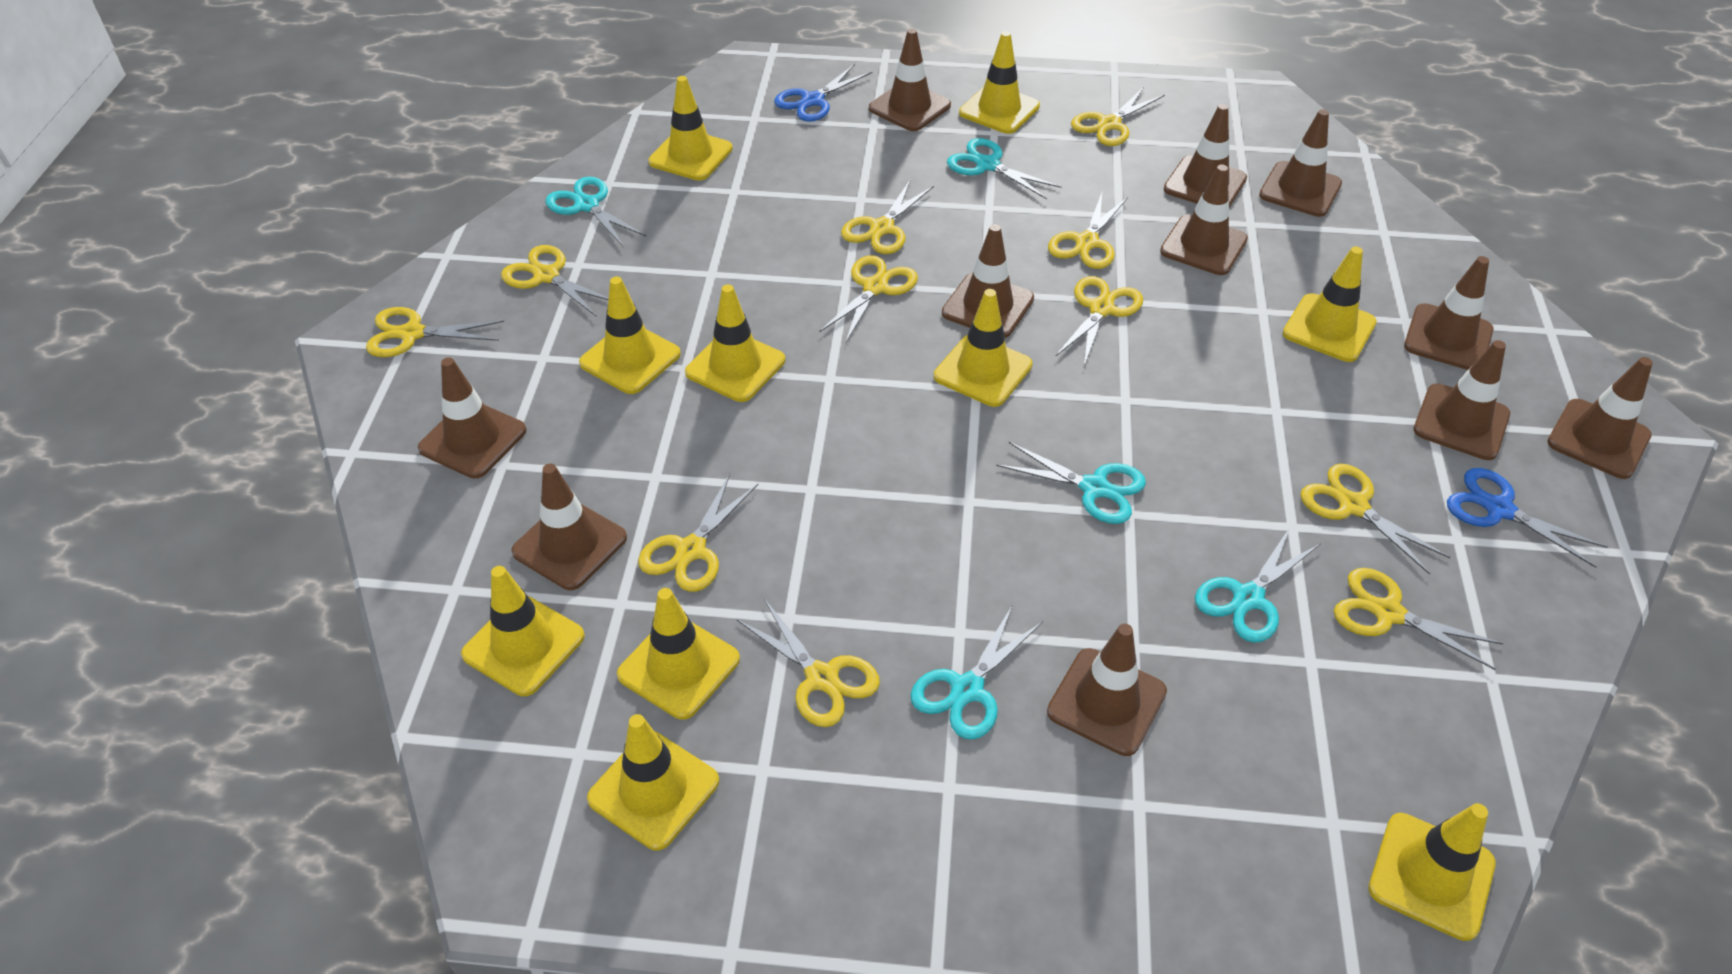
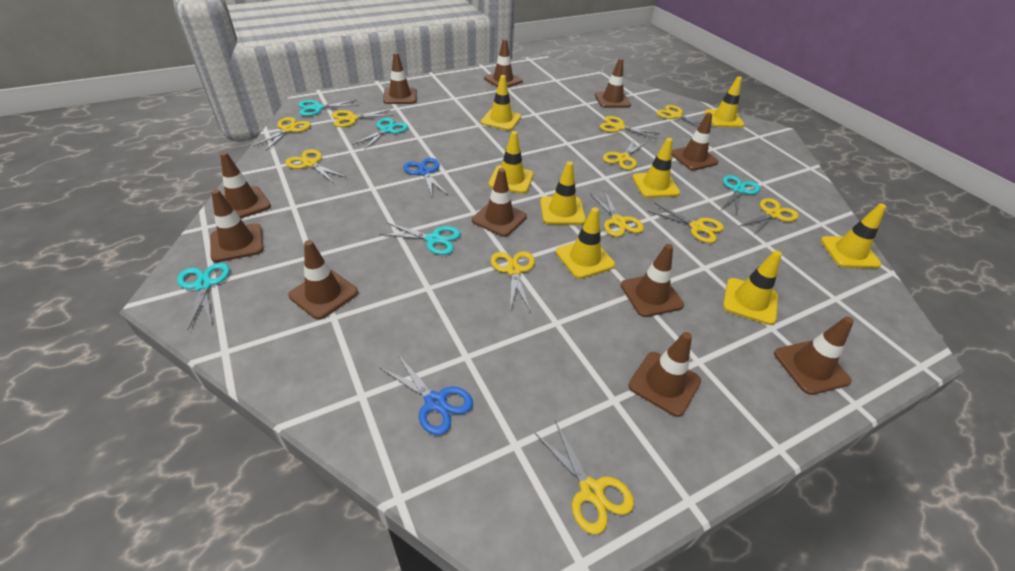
yellow traffic cone: [461,566,585,696] [579,277,681,394] [587,714,719,850] [617,588,740,720] [648,76,733,181] [685,284,785,402] [934,289,1033,407] [959,31,1040,134] [1283,246,1377,362] [1368,803,1496,941] = 10 -> [481,75,521,130] [488,131,534,194] [540,161,586,225] [556,207,615,279] [632,138,680,198] [705,76,745,127] [723,250,782,325] [820,204,886,268] = 8

